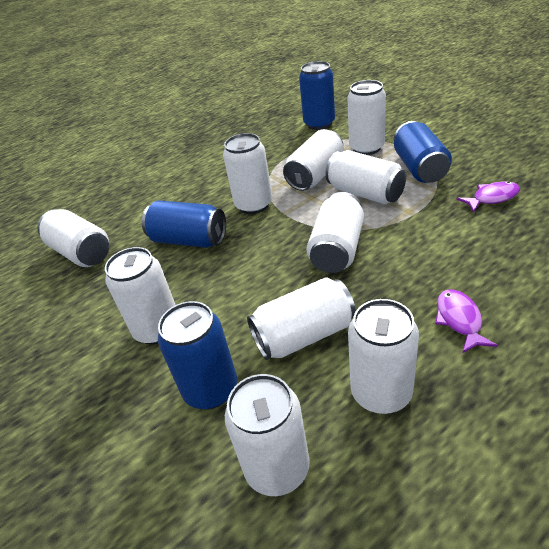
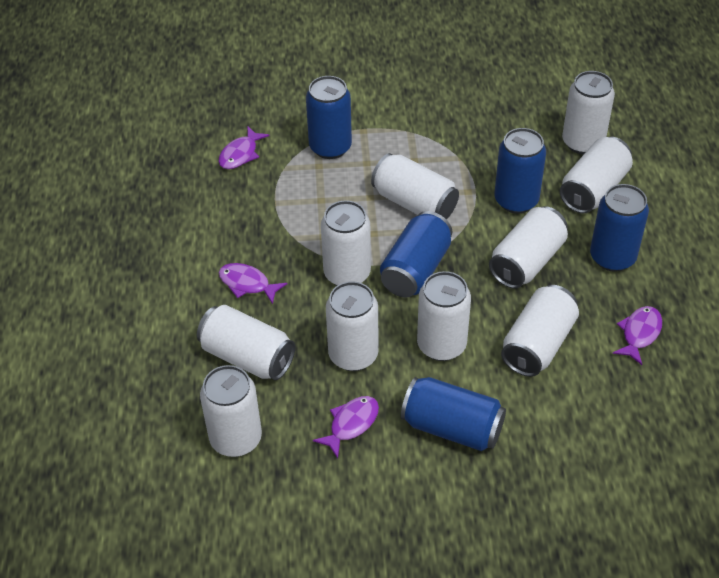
blue can: [142,200,226,248] [158,301,237,409] [299,61,335,130] [394,121,452,183] = 4 -> [306,76,352,159] [380,211,452,298] [401,377,506,451] [494,128,546,213] [590,184,649,272] = 5
purple fish: [435,289,498,353] [456,181,520,213] = 2 -> [219,126,269,169] [219,263,287,304] [313,396,379,458] [613,306,662,365] = 4

